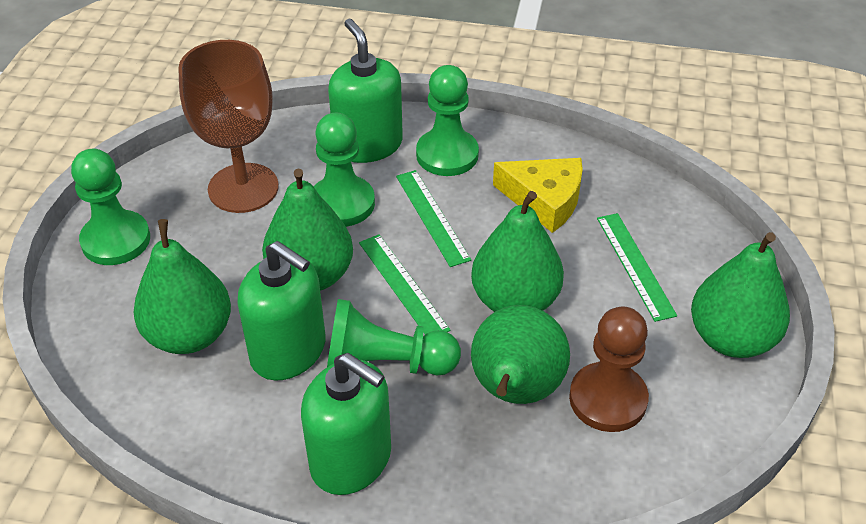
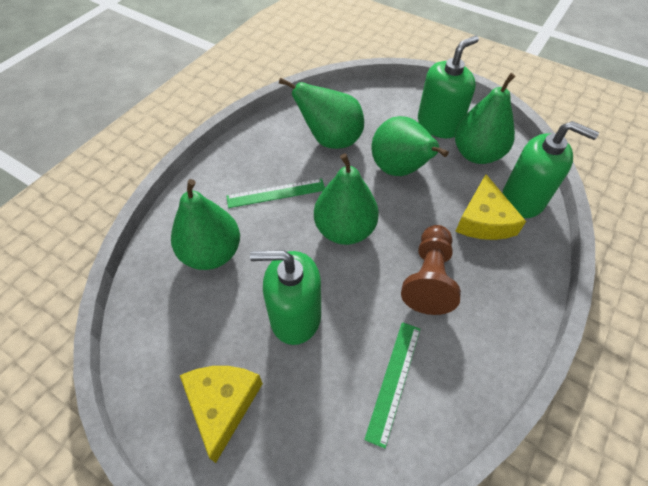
brown goblet: [178,40,279,213] = 1 -> none = 0
green pawn: [71,149,150,265] [314,113,375,227] [327,299,461,375] [416,65,479,176] = 4 -> none = 0
green ruler: [359,234,451,335] [396,170,471,267] [597,213,677,322] = 3 -> [226,179,325,208] [364,322,420,449] = 2
yellow cheese: [493,158,583,233] = 1 -> [180,366,263,463] [455,174,526,240] = 2

